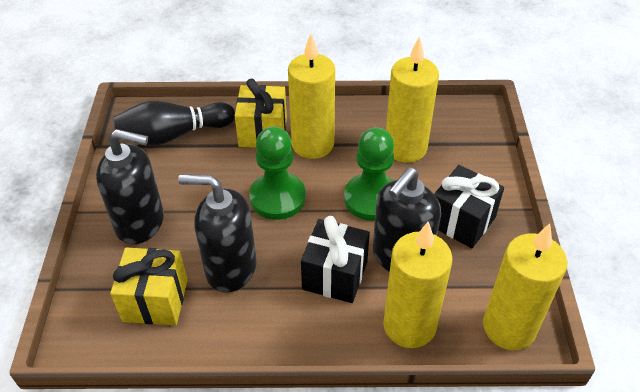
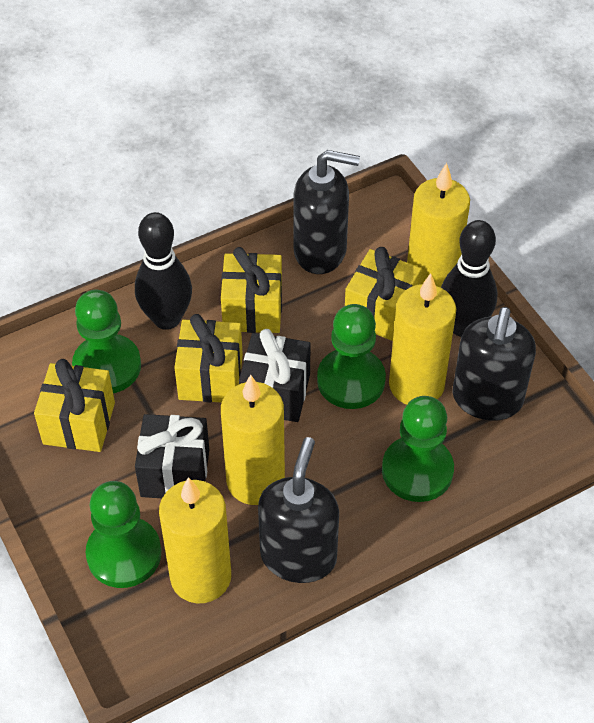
black bowling pin: [113,101,235,146] = 1 -> [135,212,192,330] [441,220,497,337] = 2
green pawn: [249,126,306,220] [344,127,394,221] = 2 -> [72,290,141,393] [86,481,161,588] [317,304,386,409] [382,396,454,502] = 4
yellow gift: [110,247,188,325] [235,78,287,148] = 2 -> [34,359,115,452] [174,314,243,403] [221,247,282,333] [345,247,422,341] = 4

